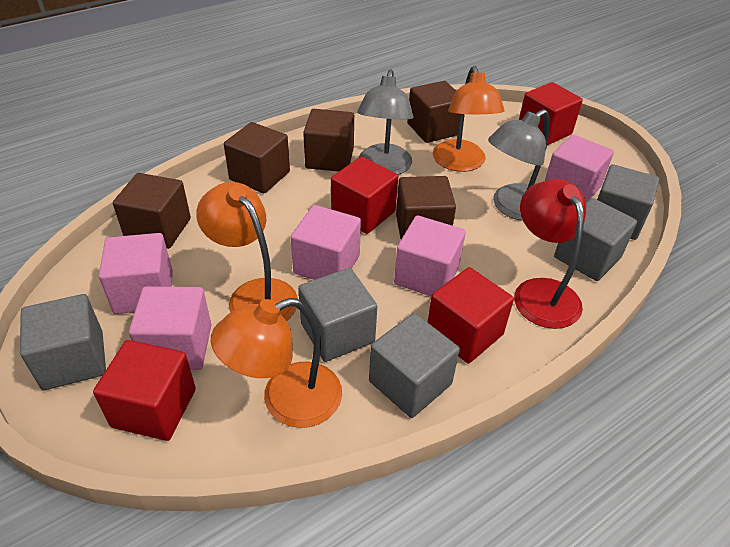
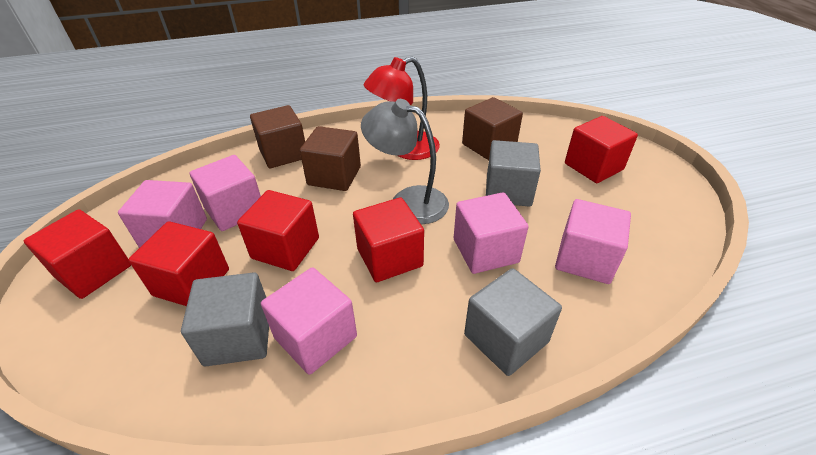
brown cube: [113,173,191,249] [224,122,290,193] [303,109,354,172] [396,176,456,239] [407,81,460,143] = 5 -> [250,105,305,168] [300,126,361,191] [462,97,523,160] = 3
grey cube: [20,294,106,390] [298,268,377,362] [369,313,460,418] [554,198,637,281] [597,164,659,240] = 5 -> [181,272,269,367] [464,268,562,376] [486,140,541,207] = 3
grey lamp: [357,69,413,175] [488,109,550,221] = 2 -> [361,99,449,224] = 1
orange lamp: [196,182,298,321] [211,298,342,428] [433,66,504,172] = 3 -> none = 0
red cube: [93,340,196,441] [331,156,398,234] [427,267,514,363] [519,82,583,145] = 4 -> [24,209,131,299] [129,221,229,306] [237,190,319,271] [353,197,424,282] [565,116,638,183] = 5

